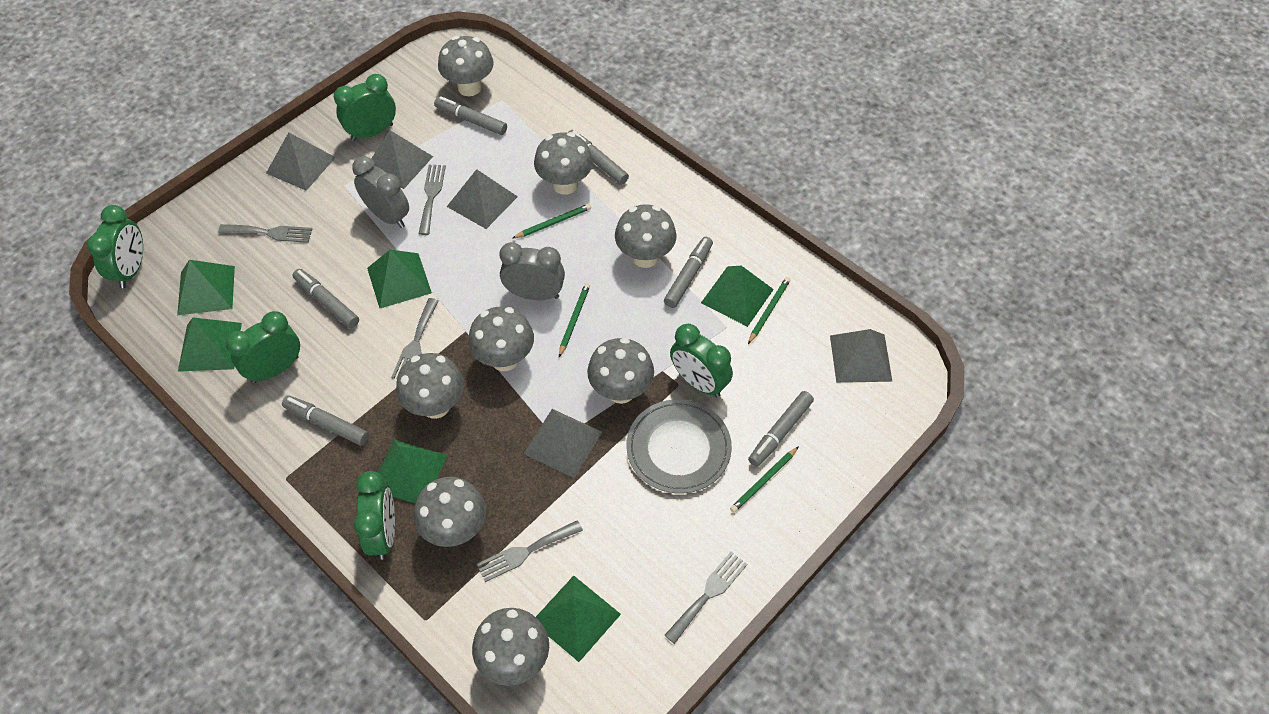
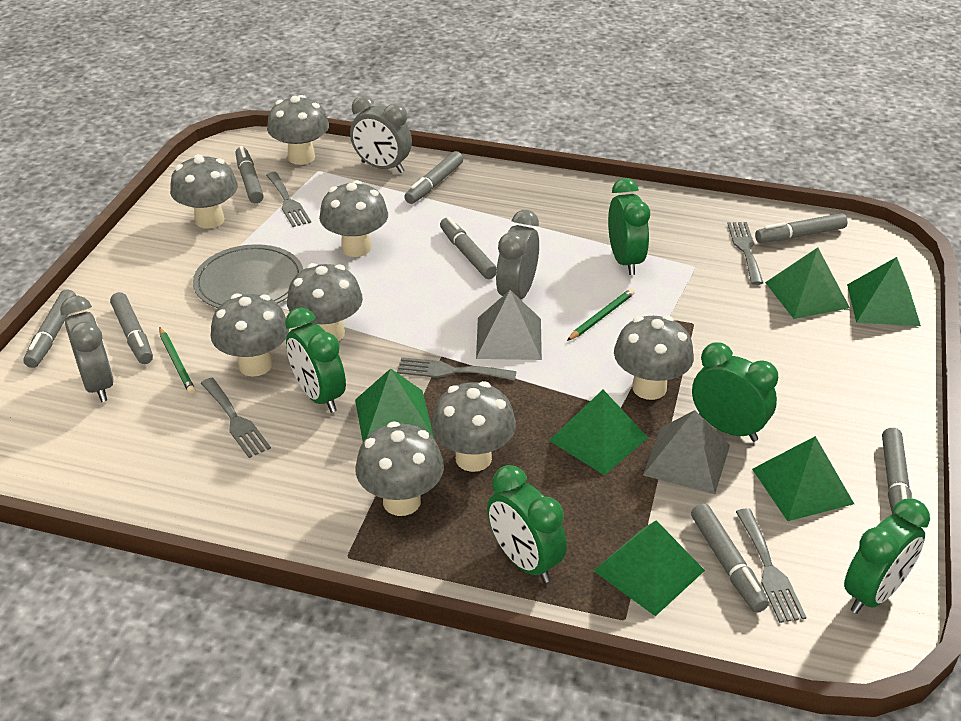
green pencil: [513,204,591,238] [559,283,590,357] [730,446,799,513] [748,277,791,344] = 4 -> [159,327,196,394] [567,289,635,341] = 2
grey clock: [352,156,409,228] [500,242,565,300] = 2 -> [60,296,114,402] [350,95,412,173] [496,210,539,299] = 3
grey marker: [282,396,369,445] [293,269,359,328] [434,96,507,135] [568,130,629,185] [664,237,713,308] [748,391,814,467] = 6 -> [23,289,76,368] [110,292,153,364] [236,146,264,203] [404,151,463,204] [440,217,497,279] [691,503,769,612] [755,213,848,243] [882,428,912,514] = 8
grey pyramid: [266,132,336,191] [371,130,433,189] [447,169,518,229] [523,409,602,478] [830,329,893,383] = 5 -> [476,290,542,360] [643,410,730,494] = 2

